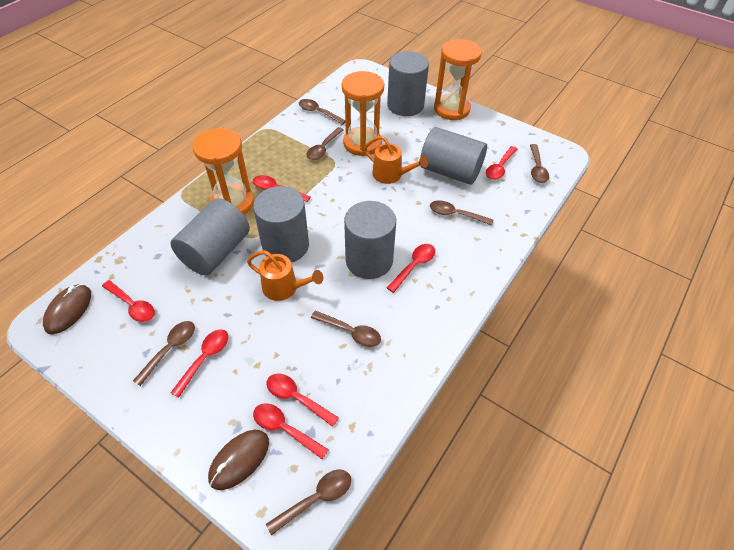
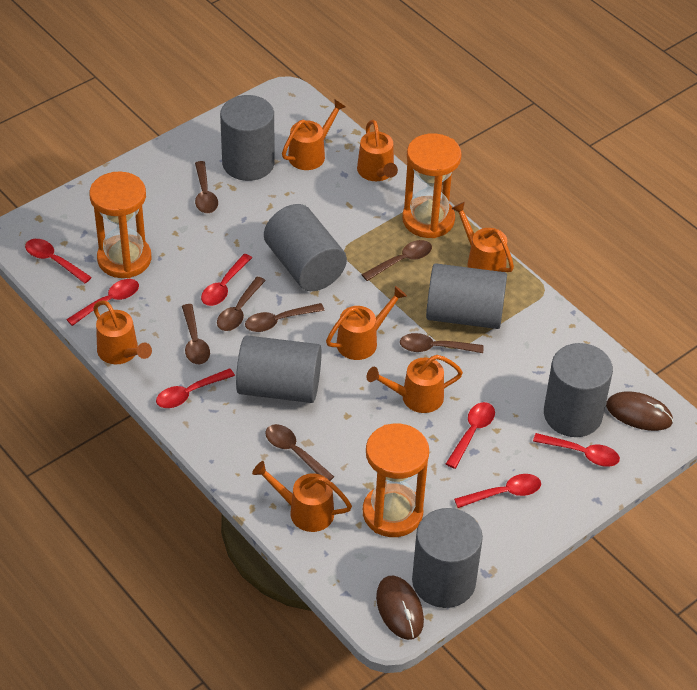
grey cylinder: [170,198,250,275] [253,186,309,262] [344,201,396,279] [387,51,429,116] [420,127,487,185] = 5 -> [220,95,275,181] [236,335,322,403] [264,204,347,291] [412,508,483,608] [426,263,507,329] [544,343,613,437] = 6
orange watering can: [247,250,323,301] [364,136,428,184] = 2 -> [93,300,152,364] [252,461,352,532] [282,99,346,170] [326,286,407,360] [357,120,398,181] [367,355,463,413] [451,202,514,272] = 7

